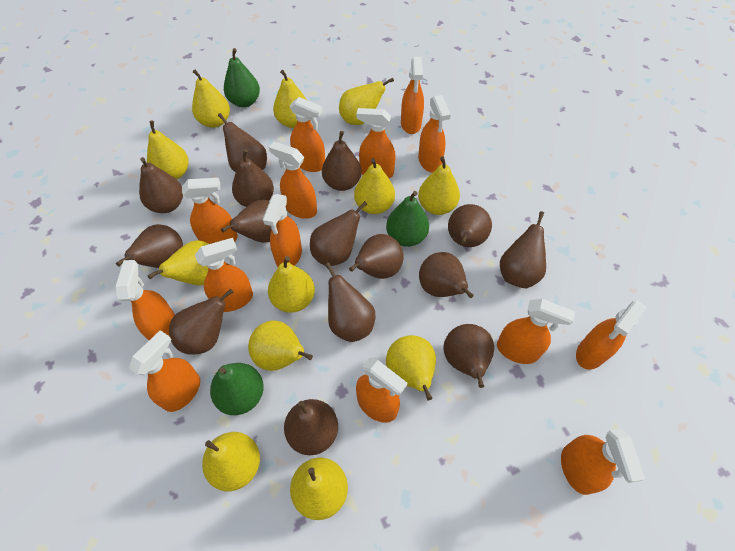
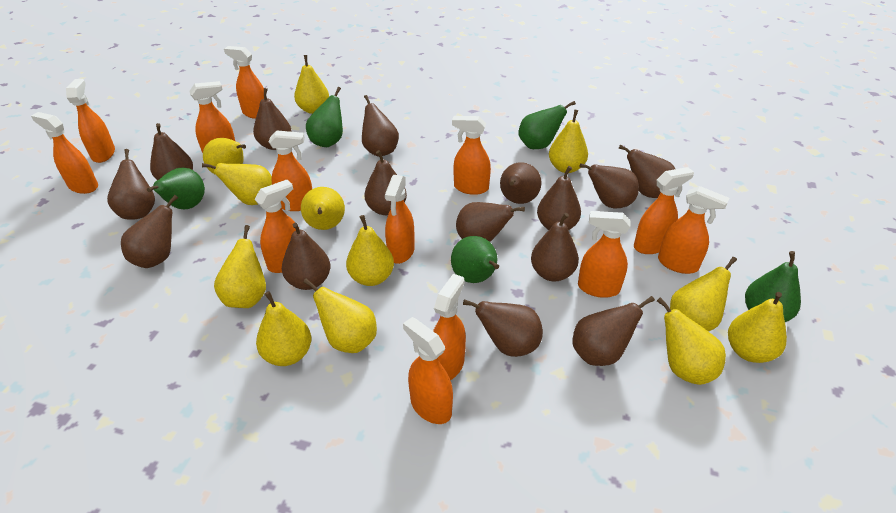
green pear: [210,363,264,415] [224,48,260,107] [386,191,429,247] = 3 -> [147,168,205,209] [306,87,343,147] [451,236,499,283] [518,101,576,149] [745,251,801,322] = 5
orange spray bottle: [116,260,175,340] [129,330,200,412] [182,178,238,244] [195,238,253,312] [263,194,302,267] [269,142,317,219] [290,97,325,172] [356,108,395,178] [356,358,407,423] [401,57,424,134] [418,95,451,173] [497,299,575,364] [561,428,645,495] [576,300,646,370] = 14 -> [31,112,98,194] [66,79,115,163] [189,81,235,153] [224,46,264,119] [254,180,300,273] [269,130,312,211] [385,175,415,264] [403,317,453,424] [433,274,466,380] [452,116,491,195] [578,211,630,298] [634,167,694,254] [658,186,729,274] = 13

